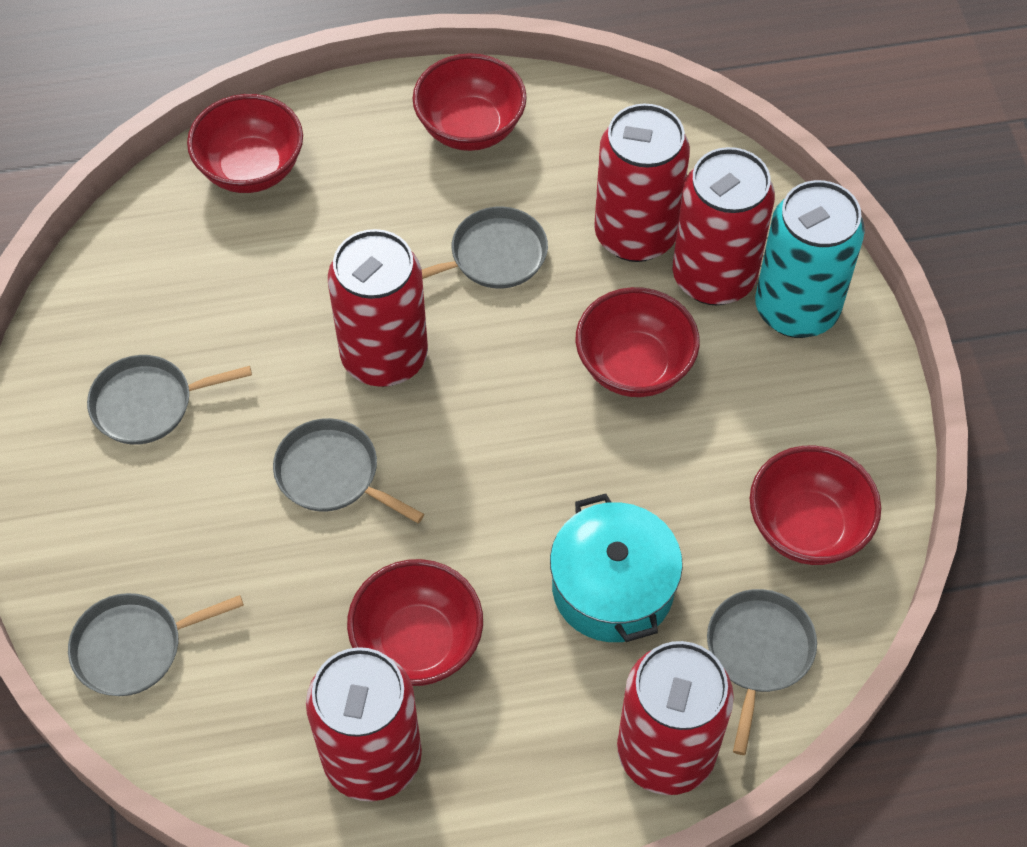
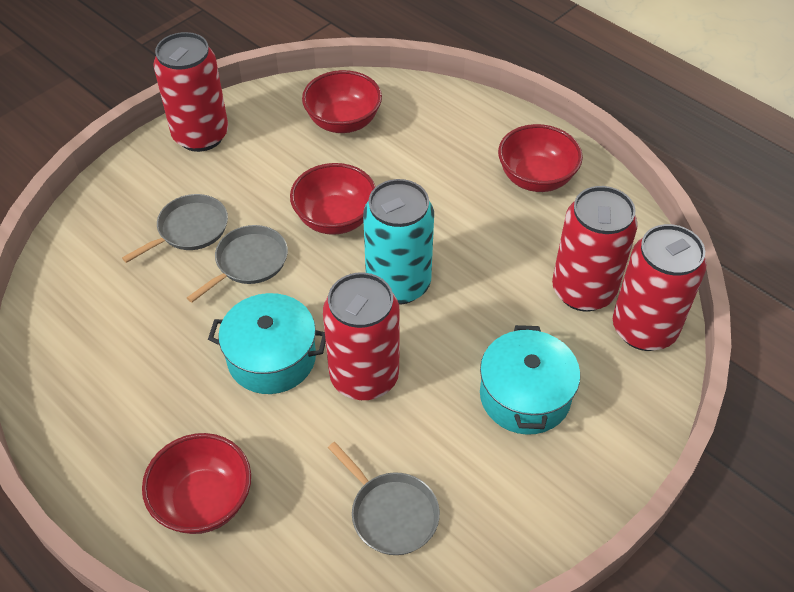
grey pan: [68,593,244,696] [87,355,252,445] [273,418,424,523] [422,207,548,289] [707,589,817,755] = 5 -> [122,194,228,263] [187,225,288,303] [328,442,440,555] = 3
red bowl: [187,94,303,193] [347,559,483,686] [412,53,527,151] [576,287,700,397] [750,446,881,565] = 5 -> [142,433,251,534] [290,163,376,235] [302,70,382,133] [498,124,583,192] = 4
red can: [306,647,422,801] [328,229,428,387] [594,104,690,262] [617,641,734,795] [673,147,775,305] = 5 -> [153,32,228,152] [323,272,400,400] [552,186,638,312] [613,224,706,351] = 4
turquoise pot: [550,494,683,642] = 1 -> [208,293,326,394] [480,325,580,435] = 2

